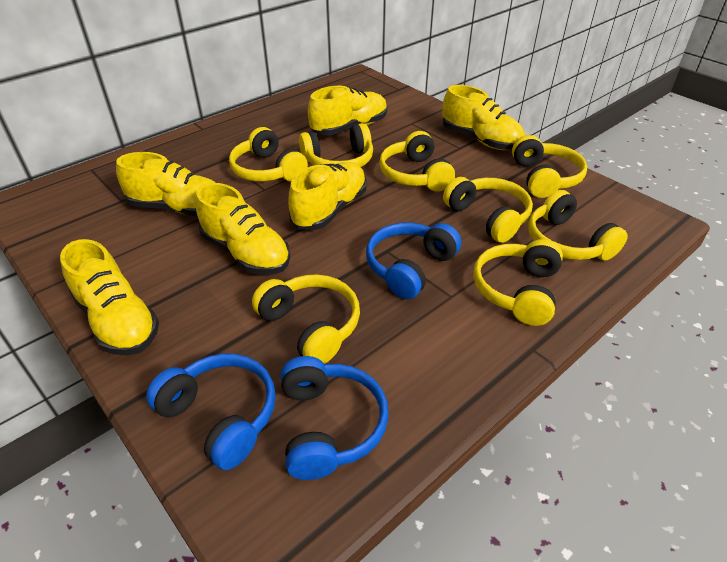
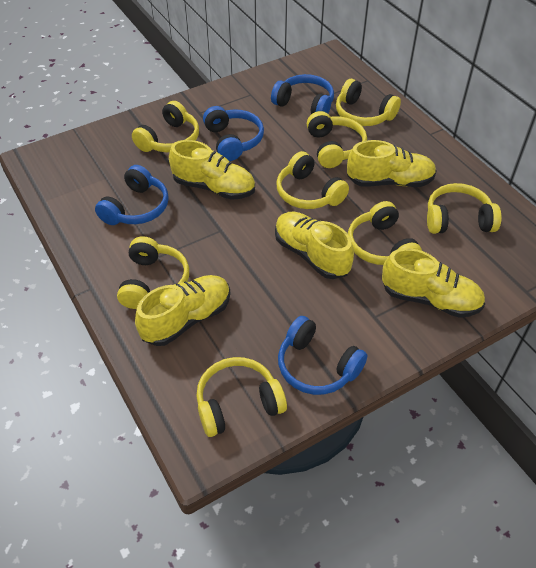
blue headphones: [146,353,276,470] [281,356,389,480] [366,223,461,299] = 3 -> [95,165,169,225] [203,106,264,161] [271,74,334,114] [278,316,367,395] = 4
yellow shoe: [60,239,159,355] [116,152,216,217] [196,183,290,275] [288,162,367,230] [308,86,387,135] [442,85,525,150] = 6 -> [135,275,230,346] [169,140,255,200] [275,212,354,279] [347,140,436,187] [382,248,485,318] = 5

